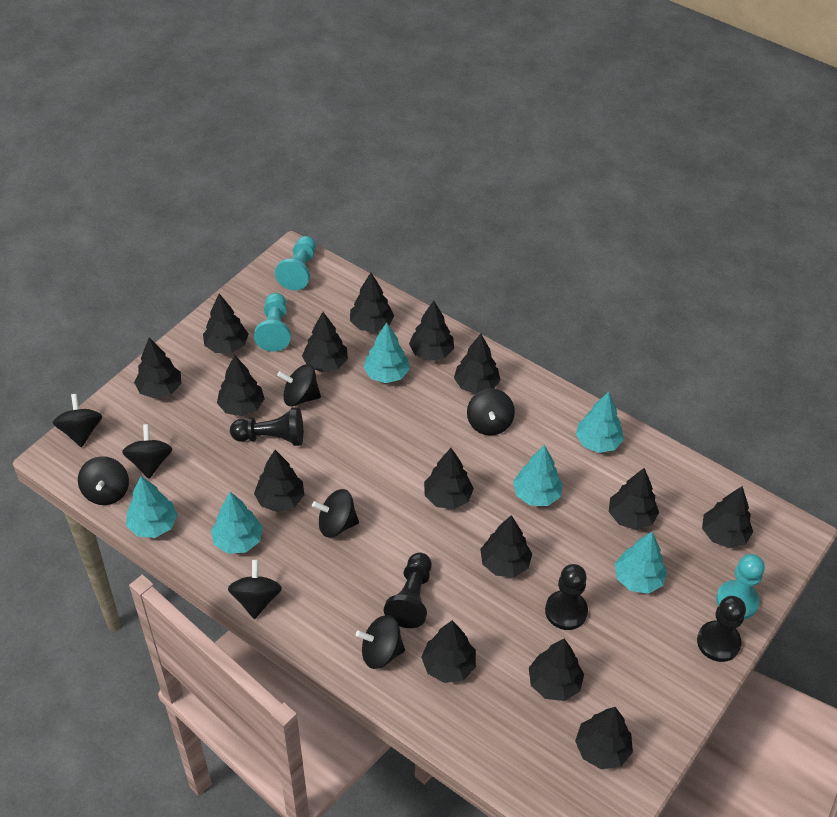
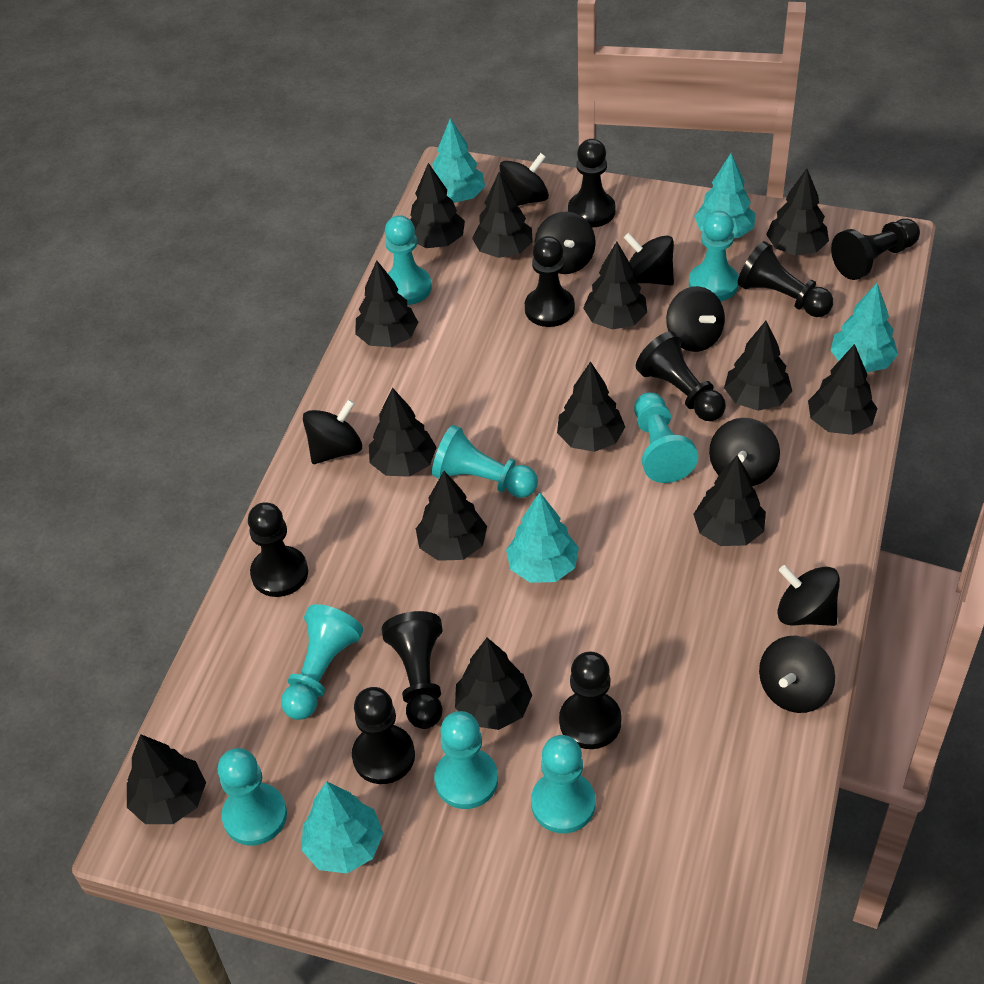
black pawn: [230,407,303,446] [384,553,432,628] [545,564,588,630] [697,596,746,662] = 4 -> [248,502,308,597] [352,687,415,784] [382,611,443,729] [525,236,575,327] [559,652,622,749] [568,139,616,227] [636,331,726,421] [738,241,833,317] [831,219,920,280] = 9
black tree: [134,338,181,399] [203,294,248,353] [217,355,265,416] [254,450,304,512] [302,312,348,372] [350,273,394,332] [409,301,454,361] [421,620,476,683] [424,448,474,509] [454,334,501,394] [480,515,532,577] [529,638,584,701] [575,707,633,769] [609,468,659,530] [702,486,753,548] = 15 -> [127,734,206,824] [355,260,419,347] [369,387,437,477] [410,163,465,248] [416,471,487,561] [455,638,532,730] [472,172,533,258] [557,361,625,452] [583,242,647,330] [693,455,766,546] [724,321,792,411] [766,169,829,255] [808,344,877,435] = 13
turquoise pawn: [254,293,291,352] [275,236,316,290] [716,554,765,619] = 3 -> [217,748,287,846] [281,604,363,720] [385,215,432,305] [432,425,538,498] [434,711,498,809] [531,735,596,833] [634,392,698,483] [689,211,739,301] = 8
turquoise tree: [126,476,178,538] [211,492,263,554] [363,322,410,383] [513,445,563,506] [576,392,624,453] [615,532,667,594] = 6 -> [301,781,383,873] [432,118,485,203] [506,492,579,583] [694,153,755,238] [830,283,898,372] = 5

